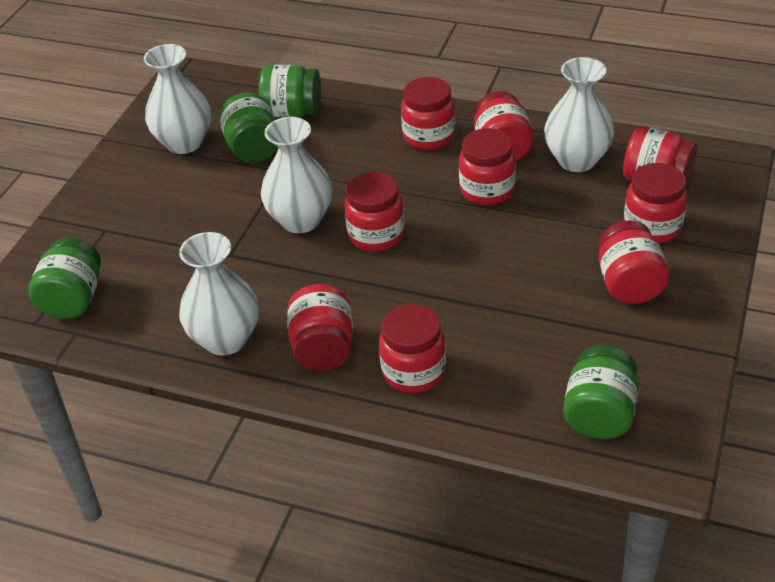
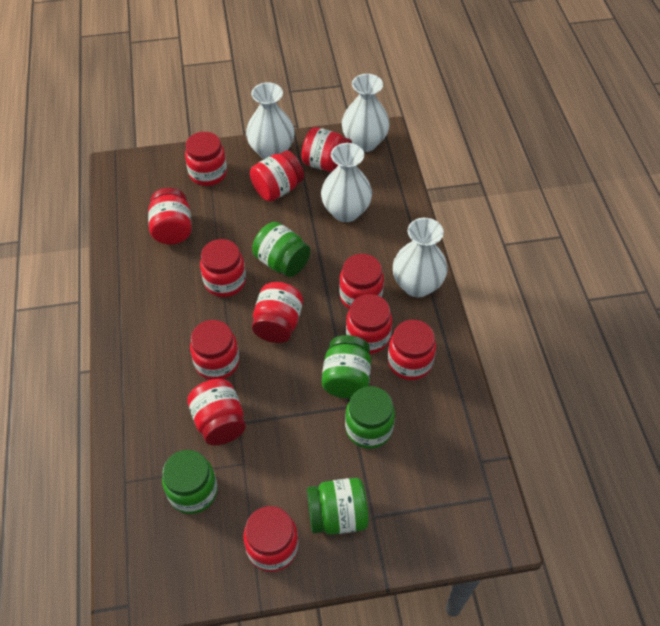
green jar: [28,237,101,319] [219,93,278,163] [259,65,321,117] [563,345,639,439] = 4 -> [162,450,218,514] [252,222,311,277] [307,478,368,535] [322,335,371,399] [345,386,395,449] = 5
red jar: [287,284,353,371] [344,172,404,252] [379,304,446,393] [401,77,455,150] [459,128,516,205] [474,91,533,161] [598,220,669,304] [623,126,697,187] [624,163,687,243] = 9 -> [148,188,192,244] [185,132,227,186] [187,379,246,445] [190,320,239,380] [200,239,246,297] [243,506,298,572] [250,151,304,202] [252,282,303,343] [302,127,352,172] [339,254,384,309] [346,294,392,354] [388,320,436,380] = 12

